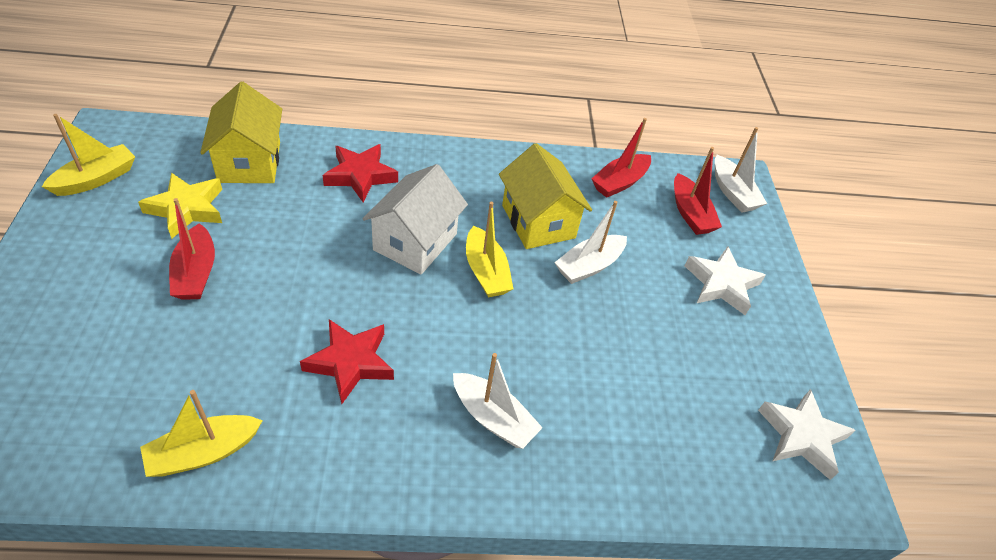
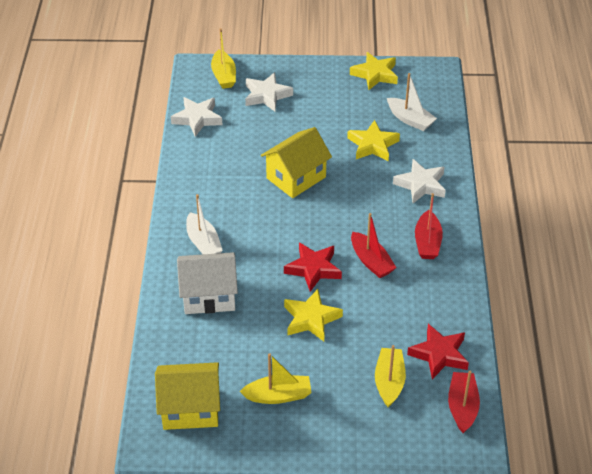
white boat: [453,353,543,449] [554,201,627,284] [715,127,767,213] = 3 -> [186,194,223,254] [387,73,437,131] = 2
white star: [685,246,766,315] [758,389,855,480] = 2 -> [171,97,222,137] [245,72,293,112] [393,159,446,203] = 3
yellow star: [138,172,222,239] = 1 -> [284,289,343,341] [347,120,400,161] [350,52,398,90] = 3

